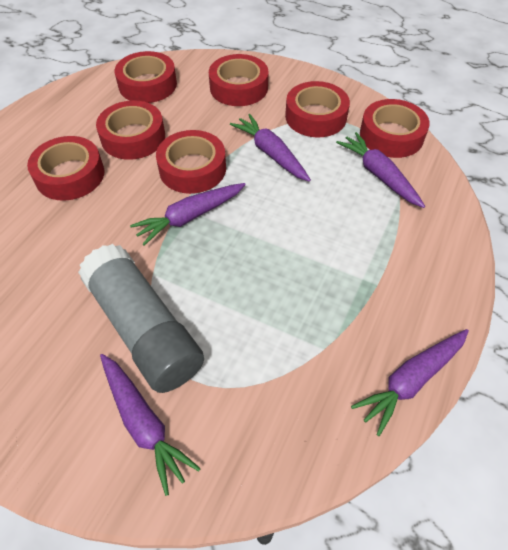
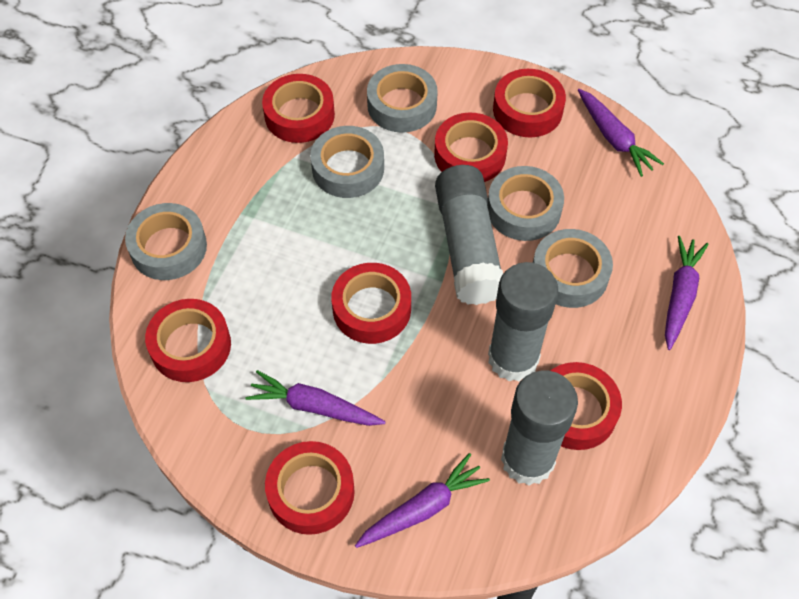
grey glue stick: [78,244,204,393] = 1 -> [435,165,503,305] [488,262,558,381] [501,371,578,486] = 3
grey tape: none = 0 -> [125,203,207,280] [310,126,384,198] [367,64,438,133] [488,166,564,241] [533,229,613,308] = 5
purple carrot: [100,354,201,496] [130,183,245,246] [230,114,311,182] [336,132,425,208] [351,329,469,436] = 5 -> [246,370,386,426] [355,453,490,548] [578,89,664,177] [665,236,709,350] = 4

